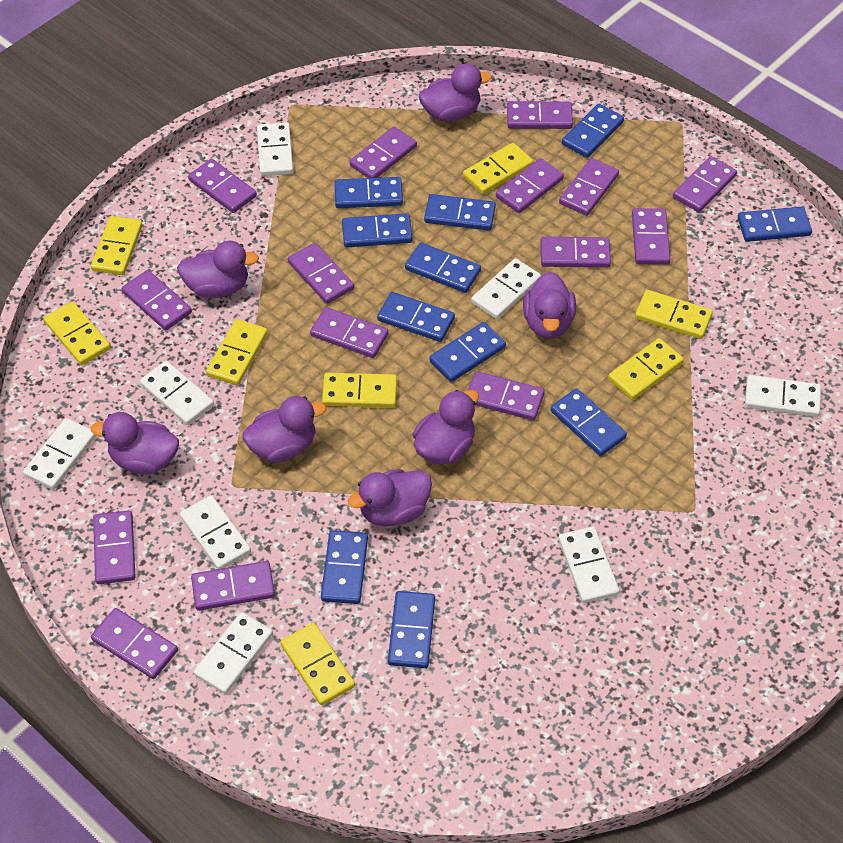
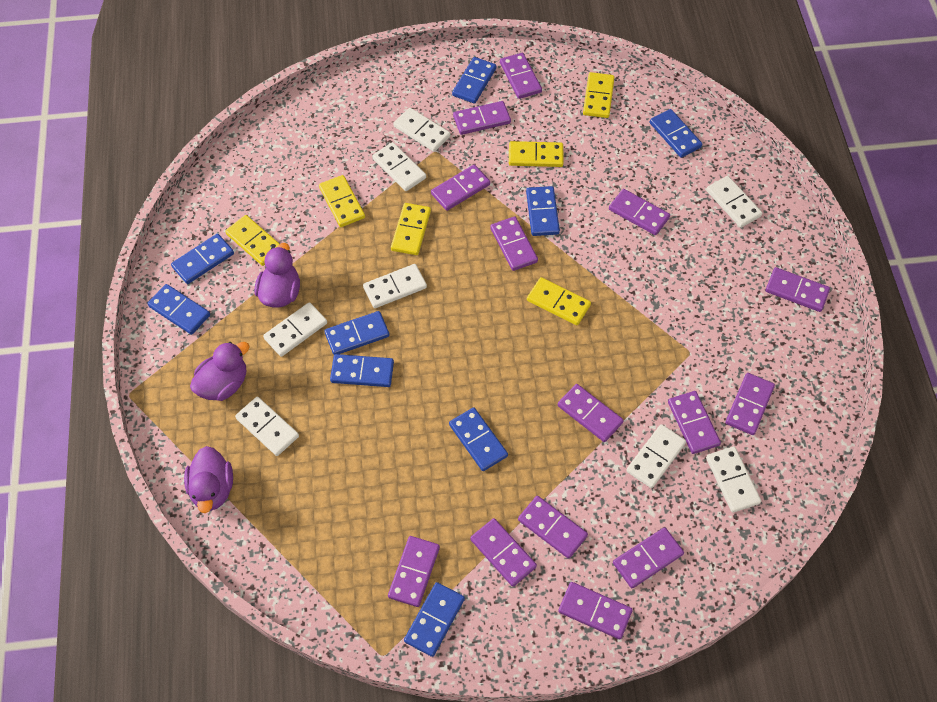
blue domino: [321,530,368,604] [334,177,403,208] [342,213,412,247] [377,292,455,342] [388,591,435,668] [405,243,481,293] [424,194,496,231] [429,322,506,382] [551,388,627,456] [562,104,624,158] [738,207,812,242] = 11 -> [147,284,210,335] [171,234,234,284] [324,311,390,355] [330,354,394,387] [404,582,465,657] [449,407,508,471] [452,57,496,104] [526,186,560,236] [650,109,702,158] = 9
purple domino: [91,608,178,679] [93,510,136,584] [122,270,192,331] [188,159,257,213] [191,561,275,611] [288,243,354,304] [310,307,389,358] [350,127,417,178] [468,371,545,420] [496,158,564,213] [507,101,573,129] [540,237,611,268] [559,158,619,216] [632,208,670,265] [673,156,737,212] = 15 -> [388,536,440,607] [431,165,490,211] [453,101,511,135] [470,518,537,587] [490,217,538,271] [500,53,542,99] [518,496,588,559] [558,384,624,442] [558,582,633,639] [609,189,670,235] [613,527,684,588] [668,391,721,454] [725,373,775,435] [765,267,830,312] = 14
purple duck: [91,412,179,475] [177,241,259,298] [242,396,326,462] [348,469,432,527] [413,390,479,464] [419,64,492,122] [523,272,576,339] = 7 -> [184,446,233,513] [190,342,250,401] [255,243,300,308] = 3
yellow domino: [44,301,111,365] [91,216,143,275] [206,319,268,385] [281,623,355,705] [322,373,397,408] [463,143,533,194] [608,338,684,400] [635,290,713,339] = 8 -> [225,215,279,266] [319,175,365,227] [391,203,431,255] [509,141,563,167] [527,277,591,325] [583,72,615,118] = 6

